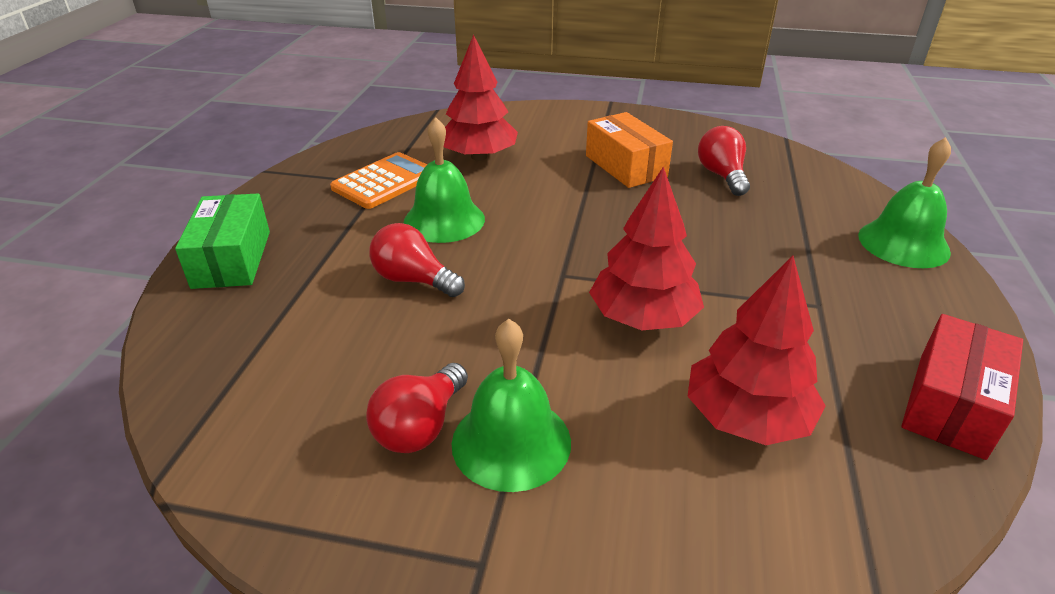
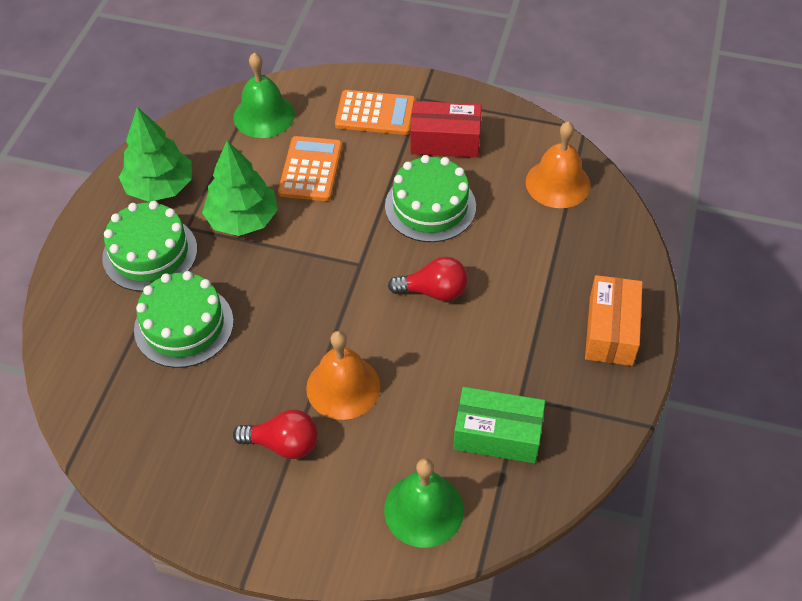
green bell: [404,117,485,243] [452,319,571,492] [858,137,951,268] = 3 -> [233,52,295,138] [384,458,464,548] = 2
green cake: none = 0 -> [102,201,197,292] [134,271,234,368] [385,155,476,242] = 3
green tree: none = 0 -> [119,107,192,202] [202,140,278,236] = 2
orange bell: none = 0 -> [306,331,380,420] [526,121,591,208] = 2
orange calculator: [330,152,427,209] = 1 -> [278,136,342,201] [335,90,416,135] = 2
red light bulb: [366,363,468,453] [369,223,465,297] [698,126,750,196] = 3 -> [233,410,318,459] [388,256,468,301] = 2
red tree: [444,34,518,161] [589,166,704,330] [687,256,826,445] = 3 -> none = 0

